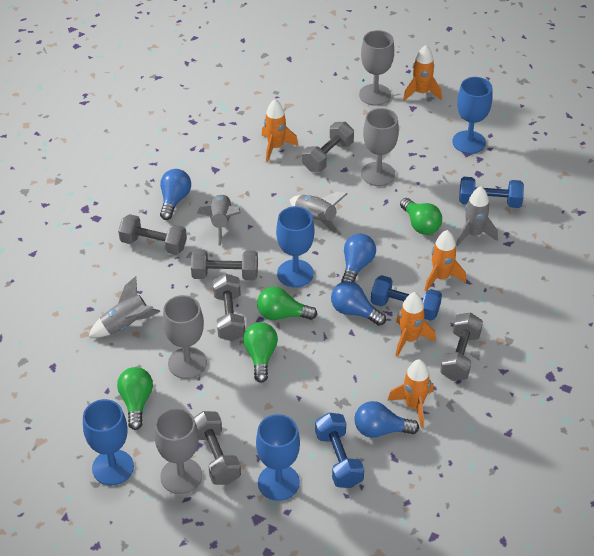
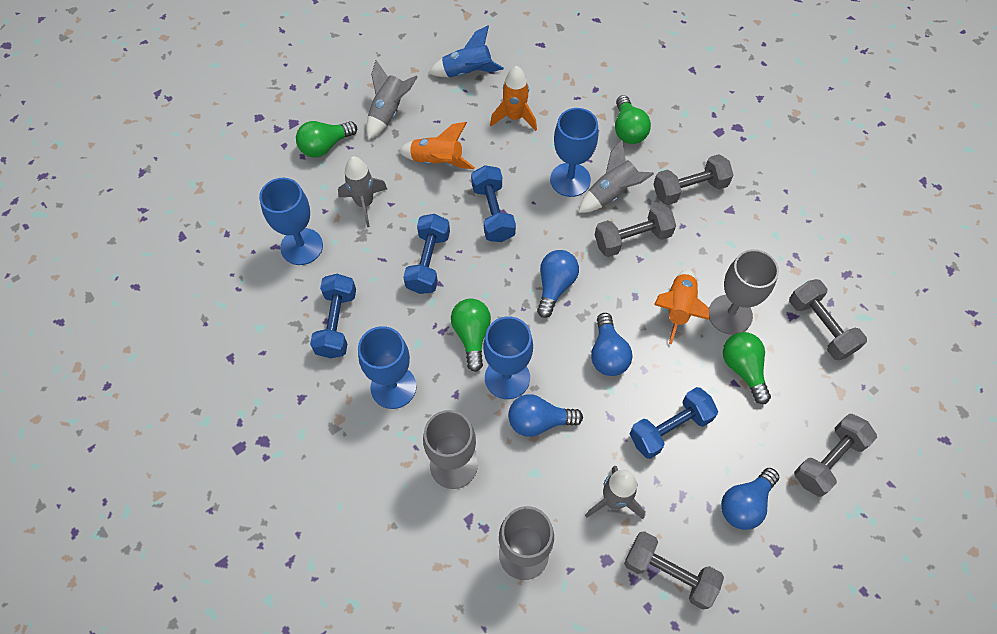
blue dumbbell: [315,413,364,488] [371,275,442,321] [459,177,524,208] = 3 -> [310,274,356,358] [403,214,450,294] [471,165,516,242] [630,387,718,459] = 4
blue rocket: none = 0 -> [428,25,504,77] = 1
grey dumbbell: [118,214,187,255] [191,249,258,280] [194,411,241,485] [213,273,245,341] [302,122,354,172] [440,313,483,381] = 6 -> [595,203,676,257] [624,531,724,610] [653,154,733,205] [789,279,867,361] [794,414,877,497] = 5
grey goblet: [154,408,202,494] [163,295,207,379] [359,30,394,106] [361,108,399,186] = 4 -> [423,410,478,489] [499,506,554,580] [709,249,779,335] = 3
orange rocket: [262,99,298,162] [388,359,434,428] [395,292,436,357] [403,45,442,101] [424,230,466,292] = 5 -> [398,122,475,169] [490,66,537,131] [654,269,710,344] = 3

